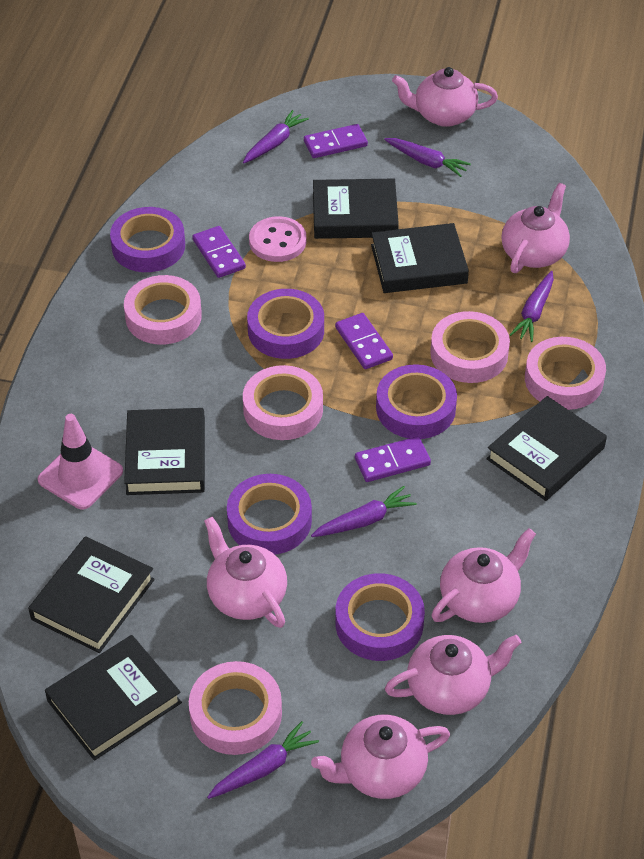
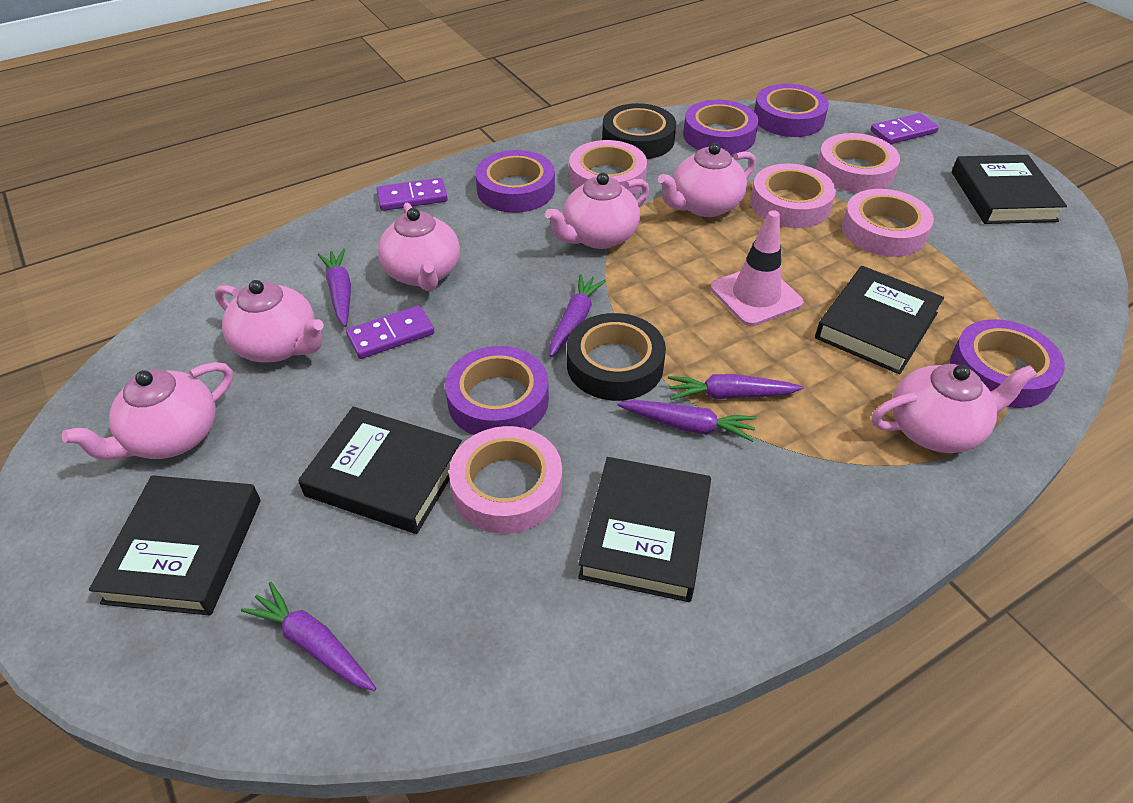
black book: [28,536,155,653] [45,635,182,761] [124,408,205,495] [313,179,399,239] [371,223,469,293] [486,396,607,501] = 6 -> [89,475,261,616] [298,407,462,534] [578,457,711,602] [815,266,944,374] [952,155,1067,224] = 5
black tape: none = 0 -> [567,313,666,401] [602,103,676,159] = 2
pink button: [249,216,306,262] = 1 -> none = 0
purple domino: [192,226,246,278] [304,124,368,158] [335,313,393,369] [355,436,431,482] = 4 -> [346,305,435,359] [376,178,448,211] [870,113,939,144] = 3

